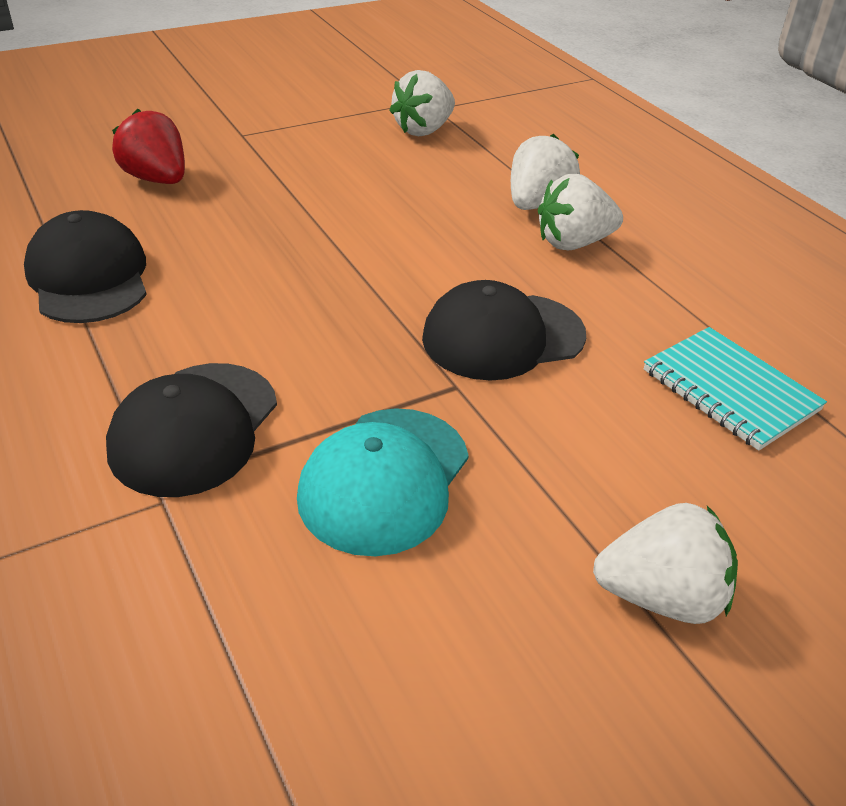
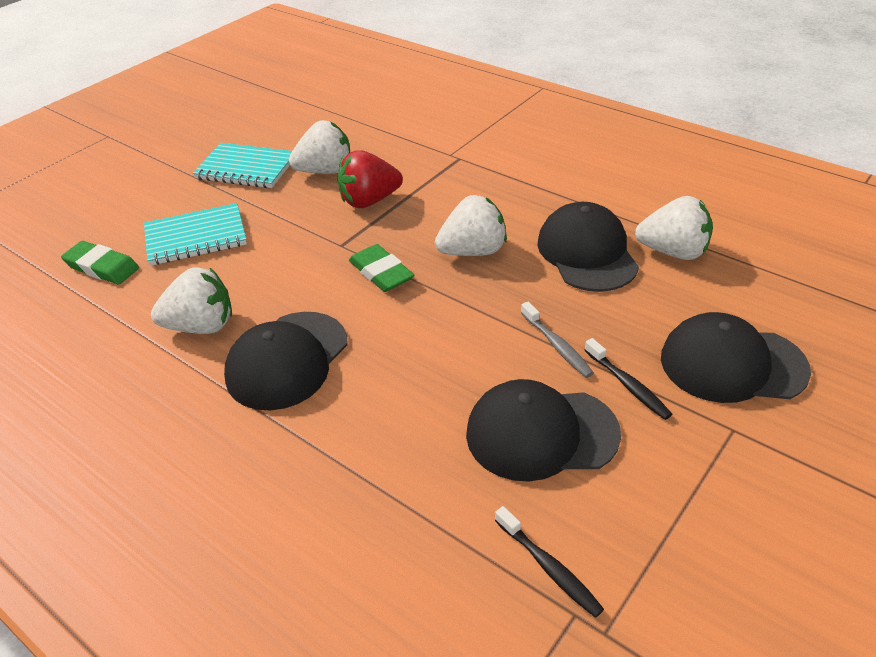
black cap: [24,210,147,323] [106,363,277,497] [422,280,586,381] = 3 -> [224,312,348,410] [466,379,621,481] [537,202,639,292] [661,312,811,403] = 4
black toothbrush: none = 0 -> [495,506,604,618] [584,338,672,420] = 2
green eraser: none = 0 -> [61,241,139,284] [349,244,414,292] = 2
grey toothbrush: none = 0 -> [521,302,594,378] = 1
turquoise cap: [297,408,469,556] = 1 -> none = 0
turquoise notebook: [644,327,827,451] = 1 -> [144,203,247,266] [193,143,292,188] = 2

